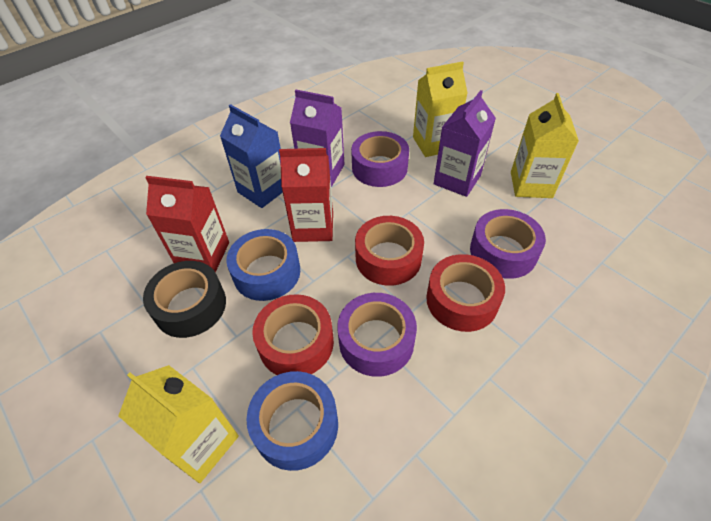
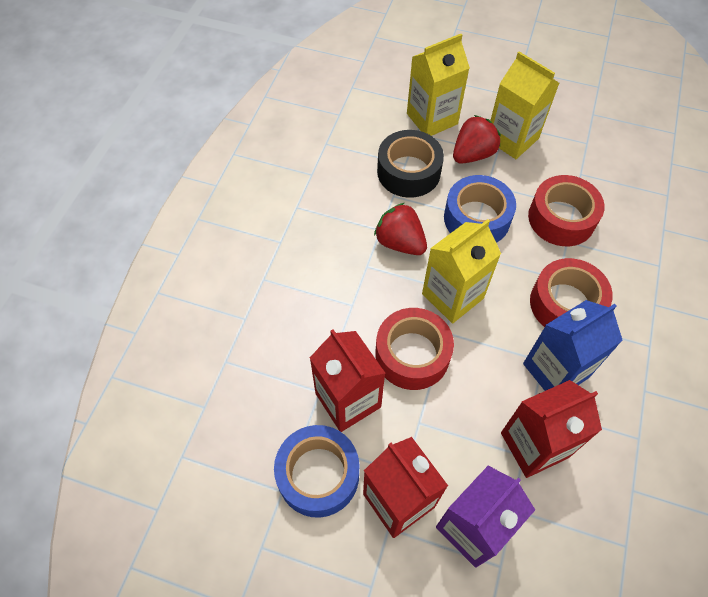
purple carton: [290,90,344,187] [434,90,496,197] = 2 -> [436,466,535,568] = 1
purple tape: [337,293,417,377] [351,131,409,187] [470,209,546,279] = 3 -> none = 0
red carton: [145,176,229,272] [279,148,333,242] = 2 -> [310,329,386,432] [363,437,448,538] [501,380,602,478] = 3
red strawberry: none = 0 -> [374,203,427,255] [453,115,501,164] = 2

